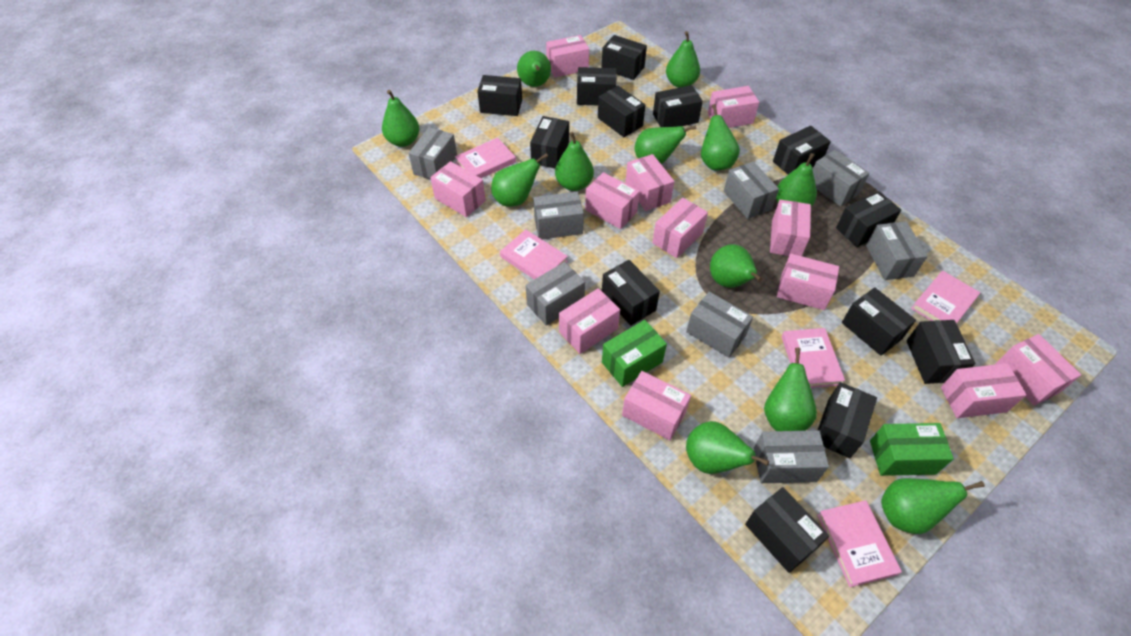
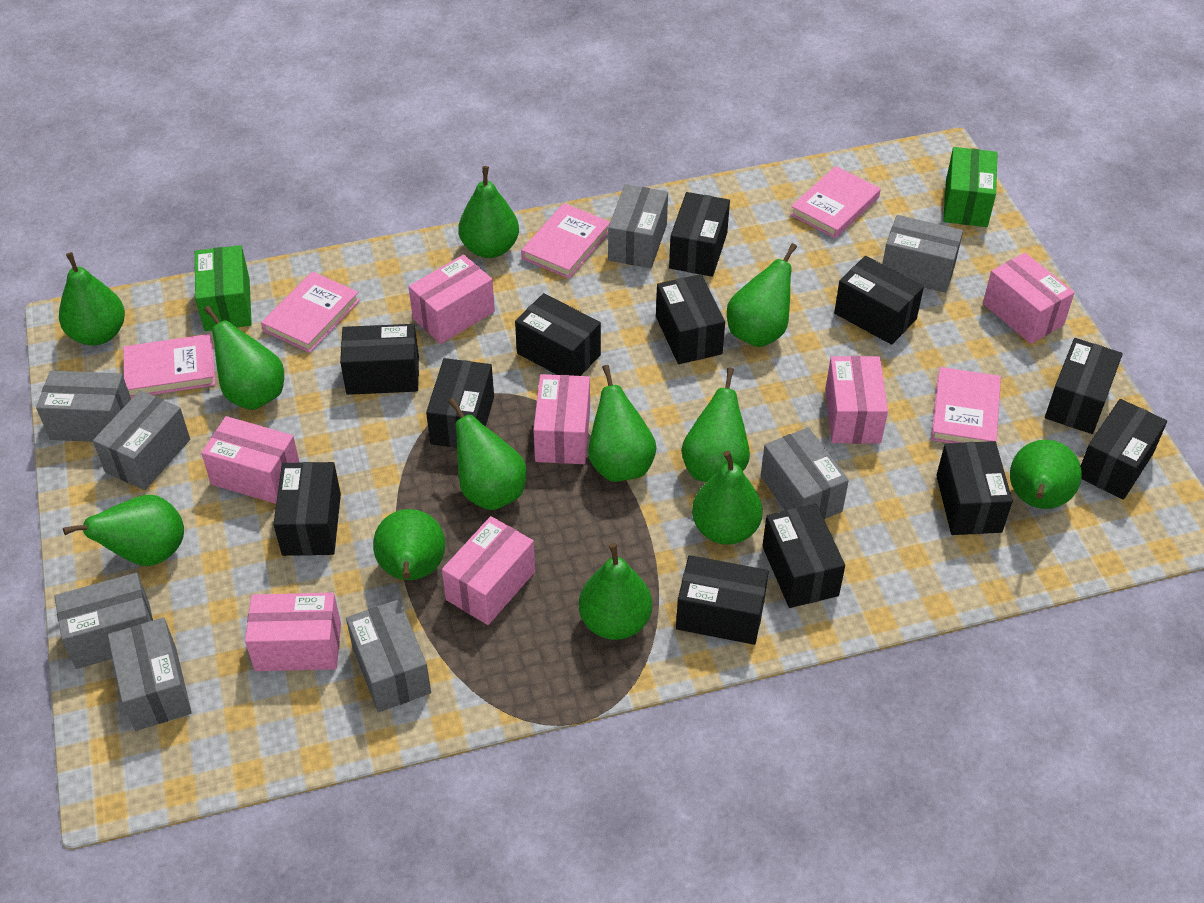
black box: [477,75,522,116] [530,116,569,168] [577,67,617,105] [598,86,645,137] [602,35,647,80] [602,260,660,326] [653,85,703,127] [745,487,829,573] [773,126,831,174] [818,382,877,458] [836,191,901,247] [842,287,916,356] [906,320,975,384] = 13 -> [273,462,341,556] [340,324,419,395] [426,358,494,448] [515,293,601,376] [656,274,725,364] [669,192,730,277] [676,555,769,645] [762,504,845,608] [834,256,924,345] [936,441,1013,535] [1045,338,1123,434] [1081,399,1167,500] = 12
pink box: [430,161,486,217] [546,35,589,78] [559,288,620,354] [585,172,640,229] [622,371,691,440] [625,154,674,211] [652,198,708,258] [708,86,759,128] [770,200,811,256] [777,254,839,310] [941,363,1026,418] [995,334,1081,406] = 12 -> [201,416,300,504] [245,593,341,671] [409,255,495,344] [442,516,535,625] [533,374,590,464] [825,356,888,444] [983,253,1075,344] = 7

